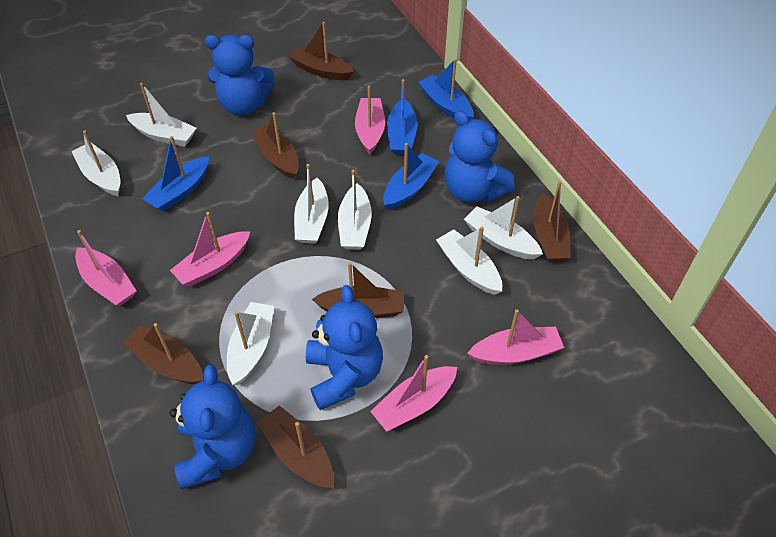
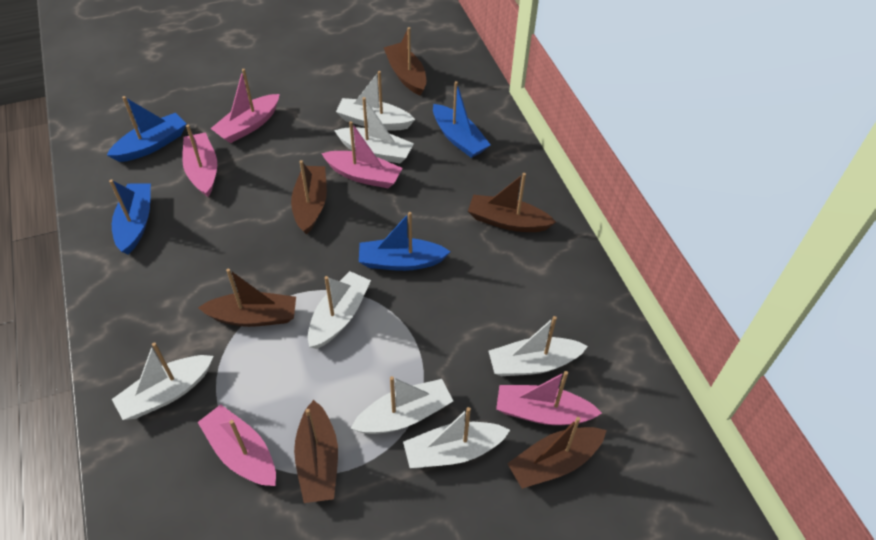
blue teddy bear: [170,364,255,489] [205,35,274,116] [306,285,383,410] [444,111,515,203] = 4 -> none = 0

